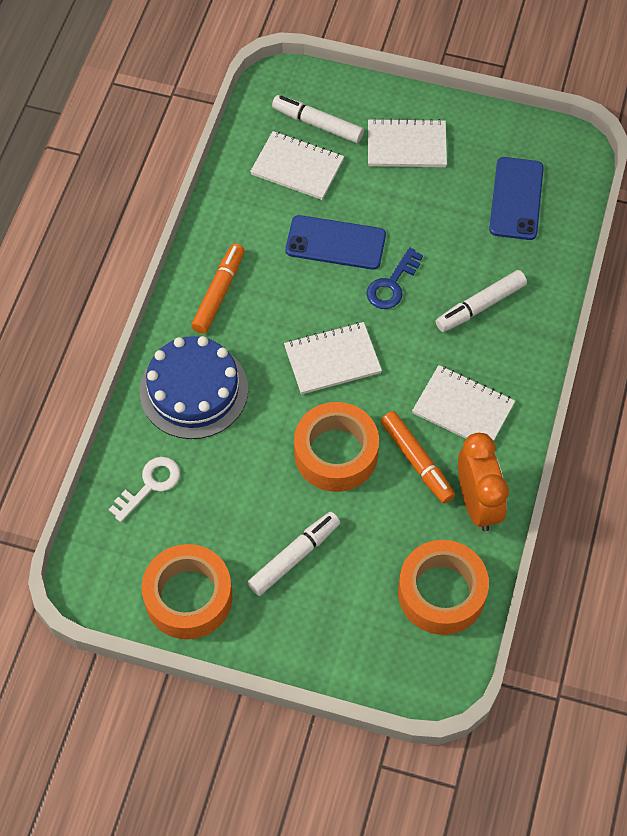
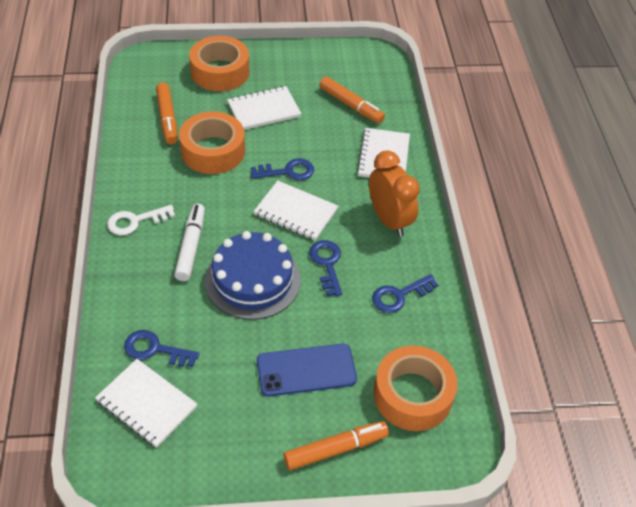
blue key: [367,248,423,309] = 1 -> [124,330,199,367] [251,158,314,180] [309,240,342,296] [372,274,438,313] = 4
blue phone: [286,215,386,270] [489,157,544,240] = 2 -> [257,344,357,397] = 1
orange marker: [191,243,245,334] [381,411,455,504] = 2 -> [156,82,178,144] [284,421,389,470] [319,76,385,123] = 3
white marker: [248,512,340,596] [272,95,364,143] [436,270,527,332] = 3 -> [174,204,205,281] = 1

